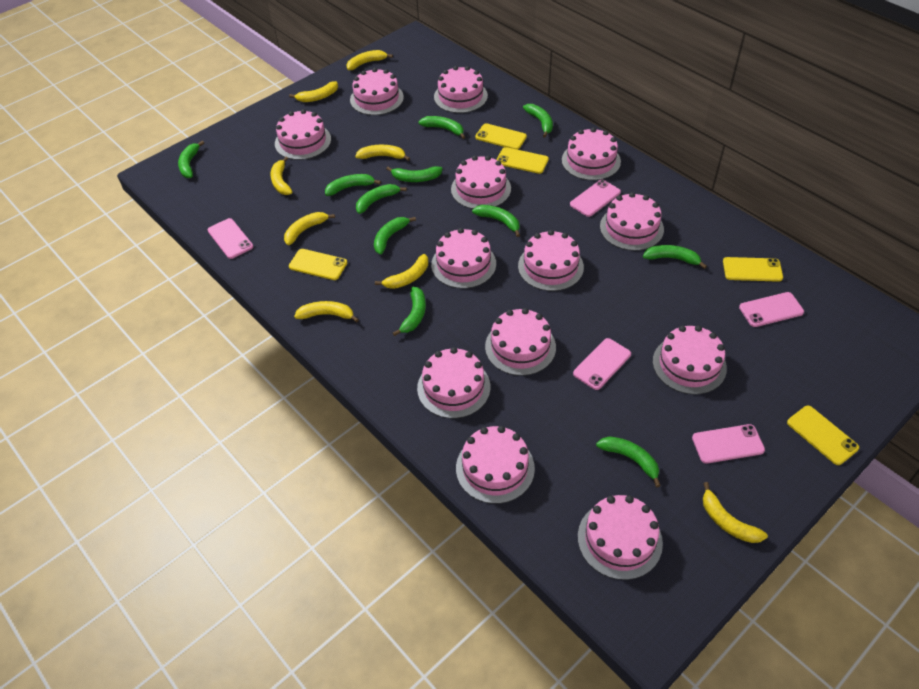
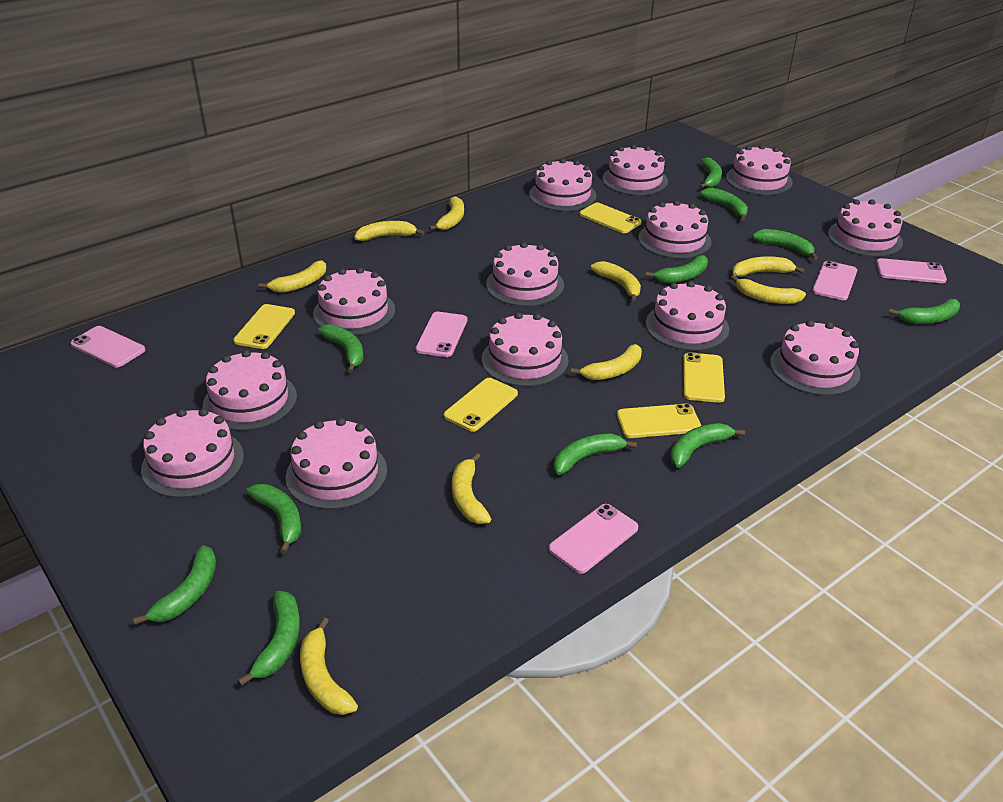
yellow banana: [270,157,293,195] [284,212,335,245] [289,81,338,102] [294,301,359,322] [347,50,393,70] [355,145,410,161] [375,254,428,289] [703,482,768,543] = 8 -> [259,260,326,293] [300,617,358,715] [354,221,424,241] [429,196,464,230] [452,453,491,524] [571,344,642,380] [591,261,641,302] [731,275,806,304] [732,256,804,277] = 9

